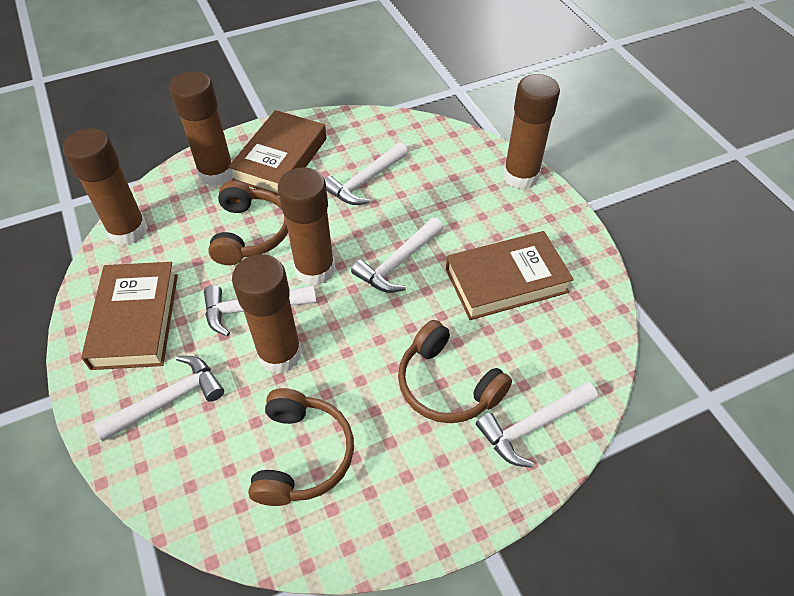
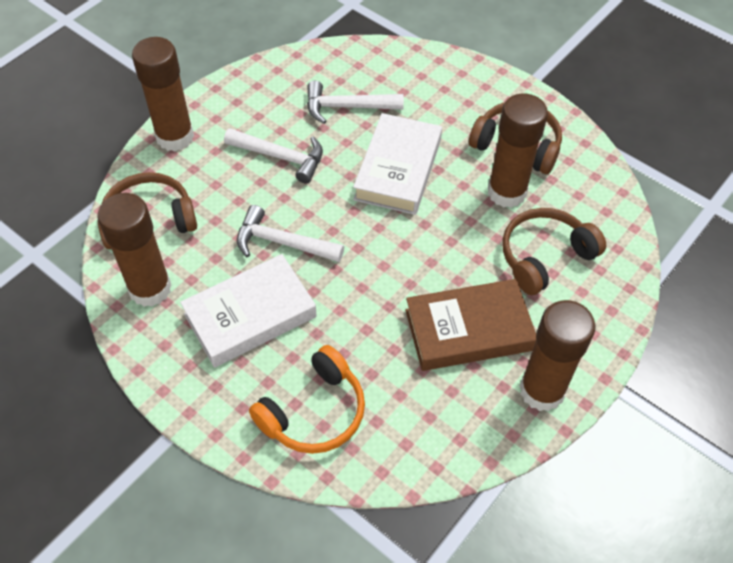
brown book: [81,262,178,370] [228,110,327,196] [446,231,574,320] = 3 -> [405,279,536,371] = 1
brown glue stick: [63,128,148,246] [170,71,234,186] [232,254,302,373] [278,167,335,286] [503,74,560,189] = 5 -> [97,193,172,307] [132,37,194,151] [488,94,548,208] [519,300,596,411] = 4
orange headphones: none = 0 -> [249,345,365,454] = 1
white book: none = 0 -> [180,254,317,367] [353,113,442,215] = 2
white hammer: [93,356,224,441] [204,285,317,336] [325,142,408,205] [351,217,443,293] [476,382,598,468] = 5 -> [224,128,323,184] [237,205,344,262] [307,81,404,124] = 3

